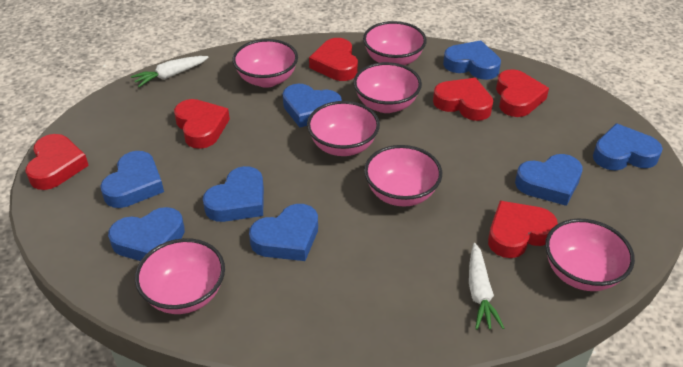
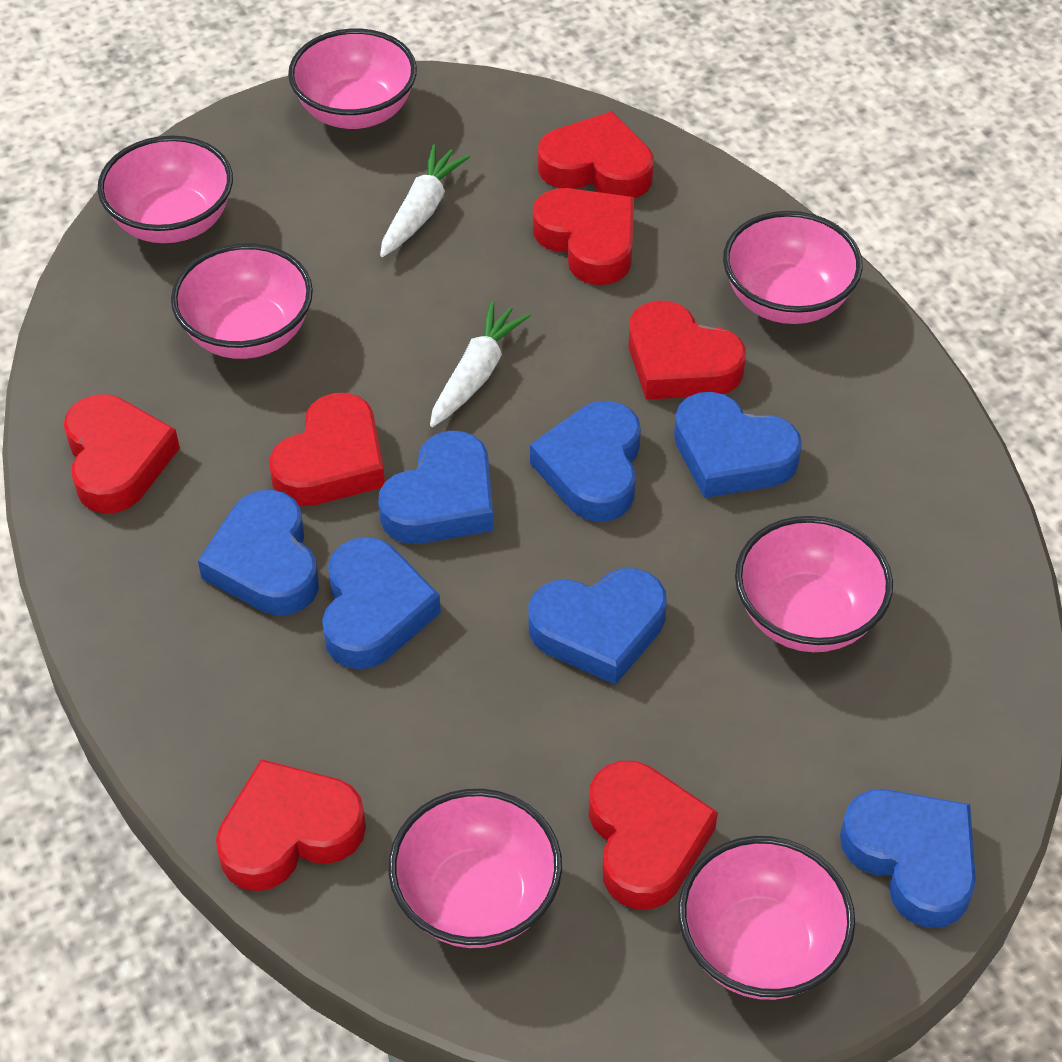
blue heart: [100,151,164,208] [108,207,185,261] [203,166,264,222] [249,204,318,261] [283,84,342,127] [443,40,501,80] [515,154,583,206] [593,123,663,170] = 8 -> [198,490,319,616] [322,537,441,669] [378,431,493,544] [528,568,667,685] [530,401,641,522] [674,392,802,498] [840,789,976,928] = 7
red heart: [26,134,89,190] [174,99,230,149] [309,38,358,81] [433,78,493,121] [488,201,558,258] [496,69,549,117] = 6 -> [64,394,180,513] [216,759,366,891] [269,393,385,506] [533,188,634,285] [538,111,654,198] [589,761,718,909] [629,301,746,400] = 7

